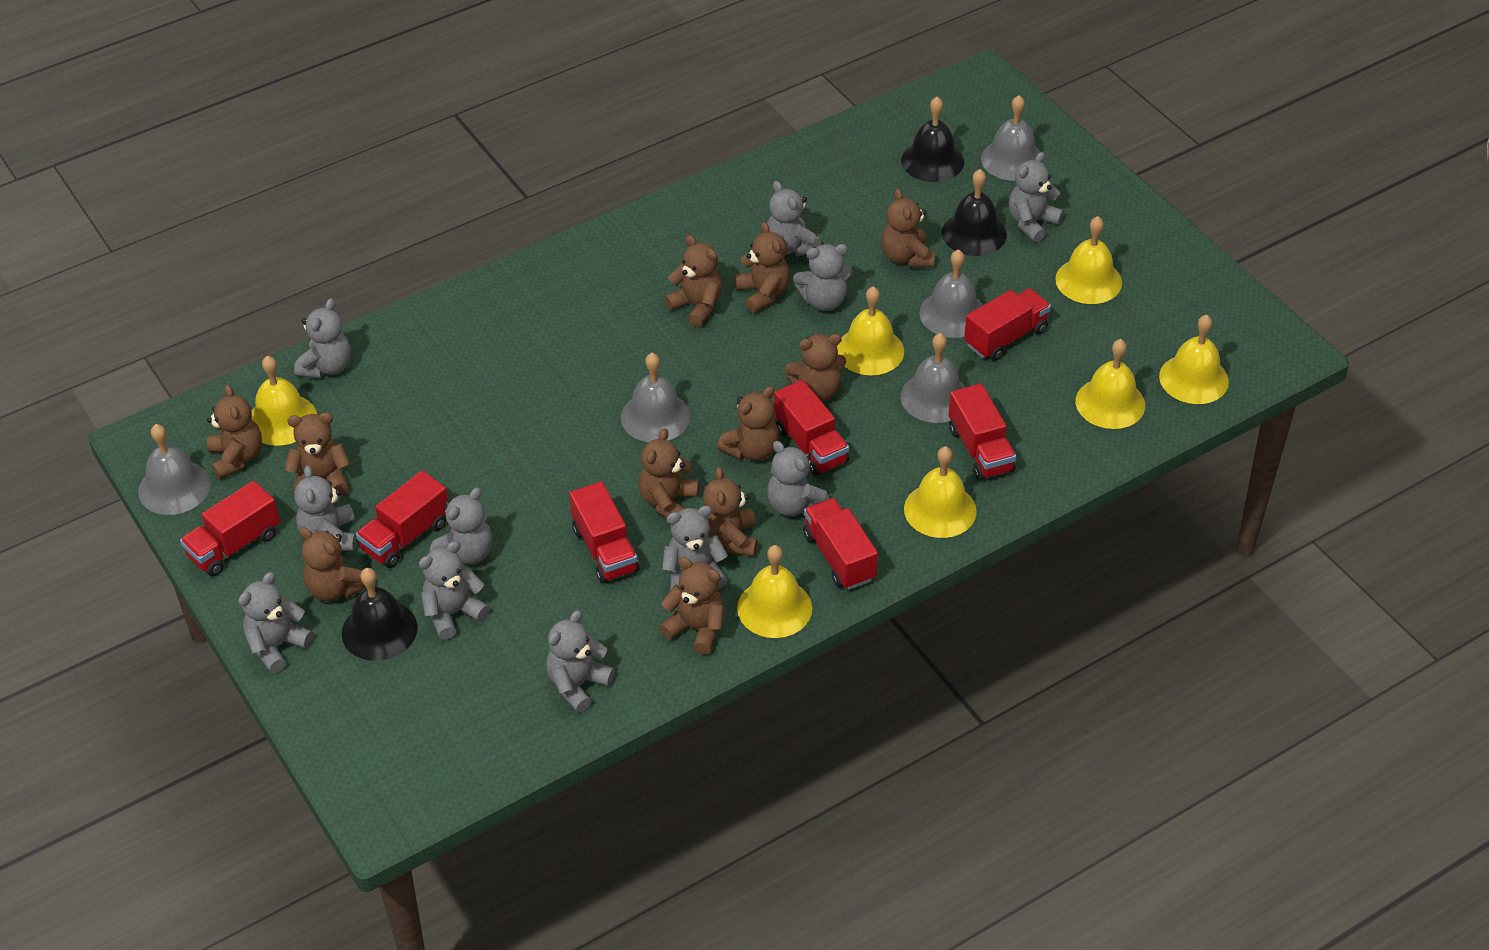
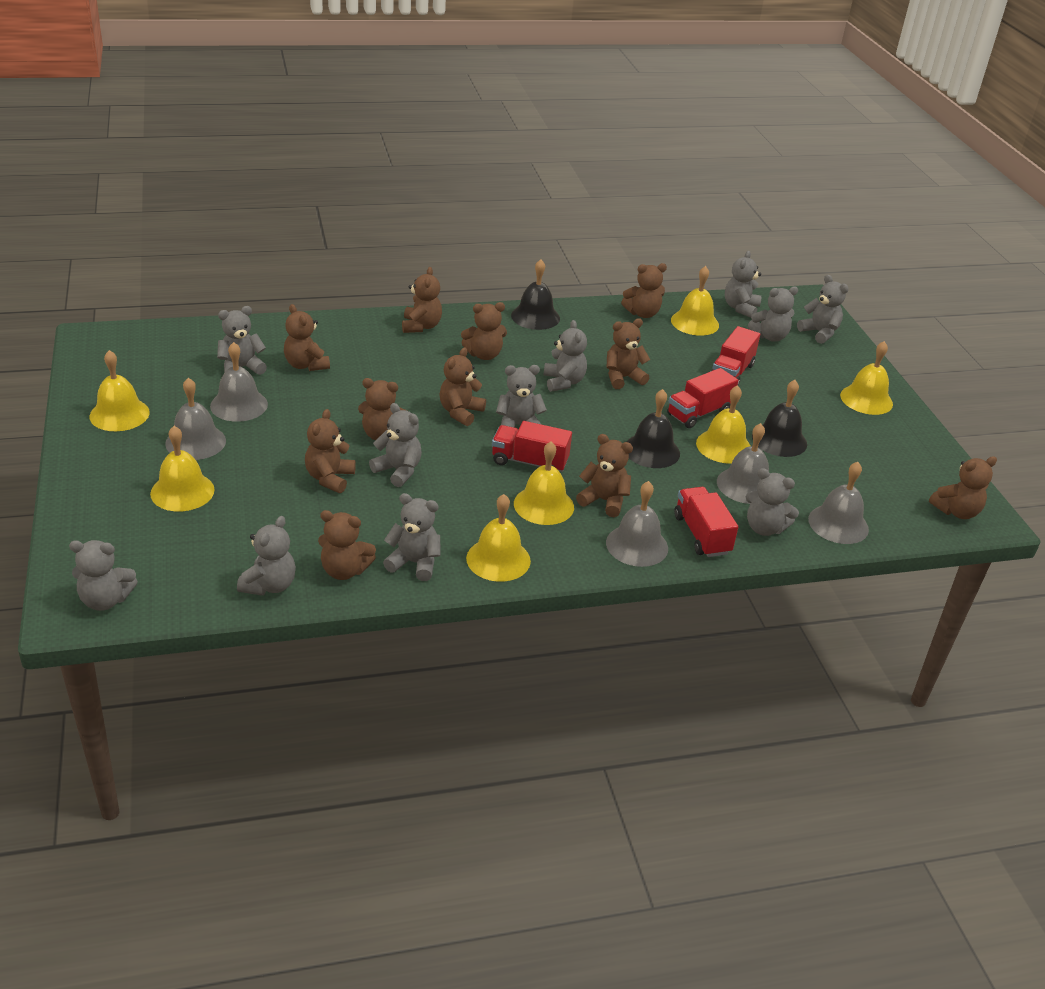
red truck: [180,481,280,576] [356,471,448,568] [569,481,639,583] [774,380,849,476] [803,498,878,590] [949,384,1016,480] [964,288,1051,361] = 7 -> [492,421,572,472] [667,368,738,428] [674,487,738,557] [711,326,760,386] = 4

